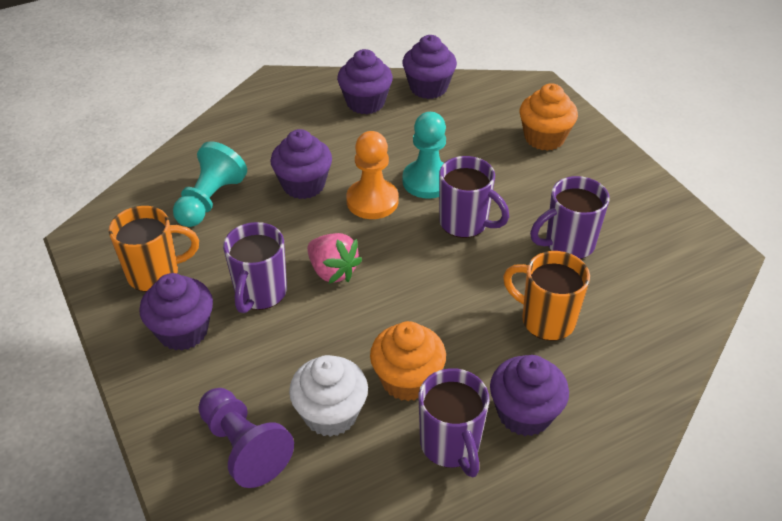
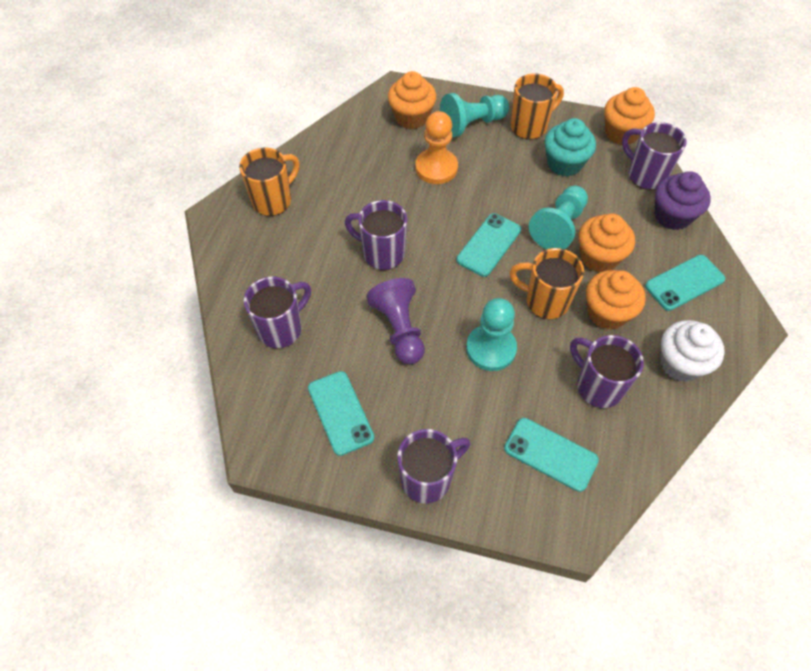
orange cupcake: [370,321,446,401] [520,83,578,151] = 2 -> [388,71,437,129] [579,213,635,272] [586,270,646,330] [604,87,655,145] = 4
orange mug: [109,206,199,292] [503,251,590,341] = 2 -> [239,148,299,216] [509,248,584,319] [510,74,564,140] = 3
pink strawberry: [307,233,362,284] = 1 -> none = 0
purple cupcake: [139,273,213,351] [270,129,332,199] [337,49,393,114] [403,35,457,99] [490,355,569,436] = 5 -> [655,171,711,230] = 1
purple mug: [223,222,287,313] [418,368,490,477] [439,156,509,238] [530,176,610,259] = 4 -> [244,277,311,348] [345,200,407,270] [398,429,470,503] [570,335,644,408] [622,122,687,190] = 5
turquoise cupcake: none = 0 -> [545,118,596,176] = 1
turquoise pawn: [173,141,247,227] [402,112,446,199] = 2 -> [440,93,509,137] [466,298,517,371] [529,186,588,249] = 3
turquoise phone: none = 0 -> [308,371,374,456] [456,213,521,277] [504,418,599,492] [645,255,725,311] = 4

